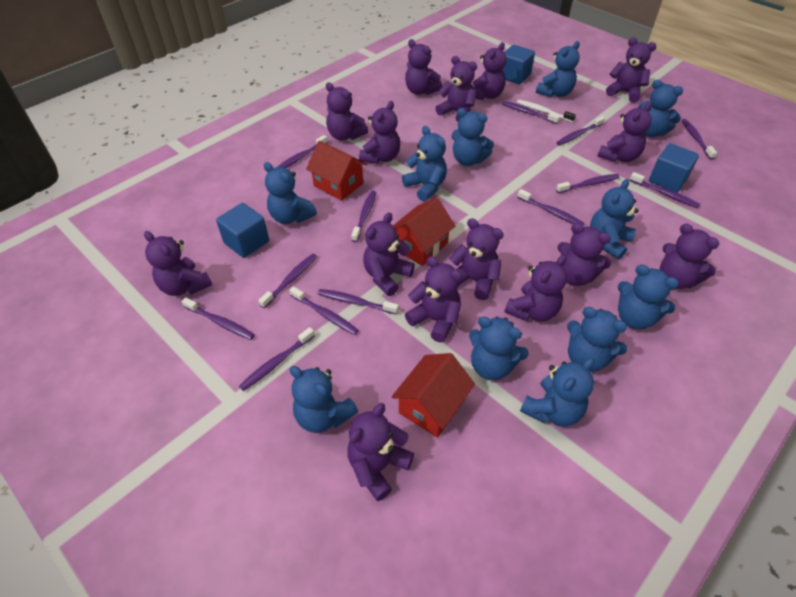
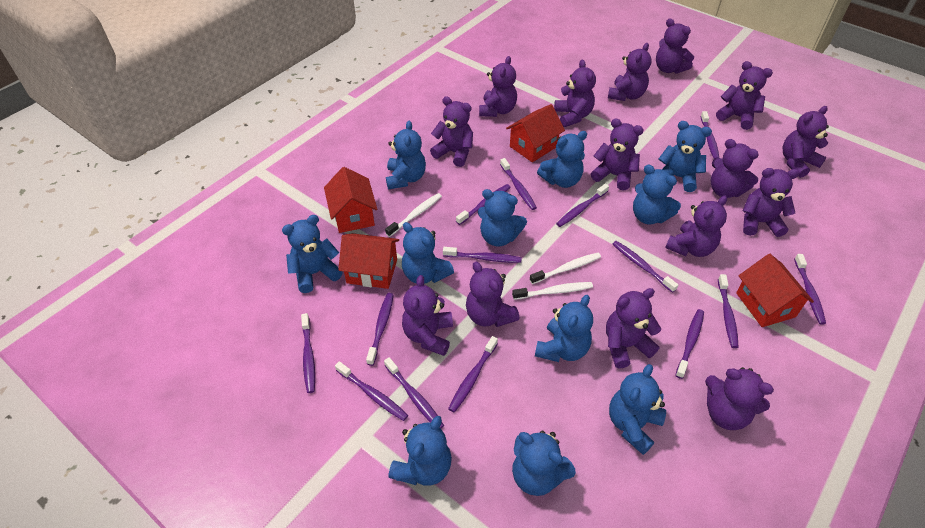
blue cube: [216,203,269,258] [503,45,535,84] [649,144,699,193] = 3 -> none = 0
purple toothbrush: [182,297,255,340] [239,327,315,391] [258,254,317,308] [277,135,328,168] [289,286,359,335] [318,289,398,314] [351,191,376,242] [502,101,560,124] [517,189,585,226] [556,116,605,146] [556,174,620,193] [630,172,700,208] [681,119,717,159] = 13 -> [301,313,315,393] [335,361,408,421] [366,293,394,366] [384,357,444,429] [443,247,522,263] [448,336,498,412] [456,184,511,225] [500,158,537,210] [556,184,609,227] [613,241,678,293] [675,309,704,379] [700,111,719,159] [718,274,738,348] [794,254,826,325] = 14
red house: [306,141,367,201] [392,353,475,438] [393,198,455,266] = 3 -> [324,167,378,233] [338,233,399,289] [506,104,565,162] [736,254,814,327] = 4
white toothbrush: [517,100,576,122] = 1 -> [385,193,442,237] [512,282,593,300] [530,253,601,284] = 3

